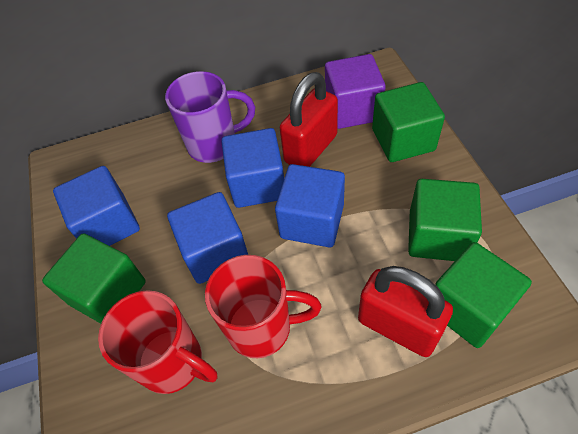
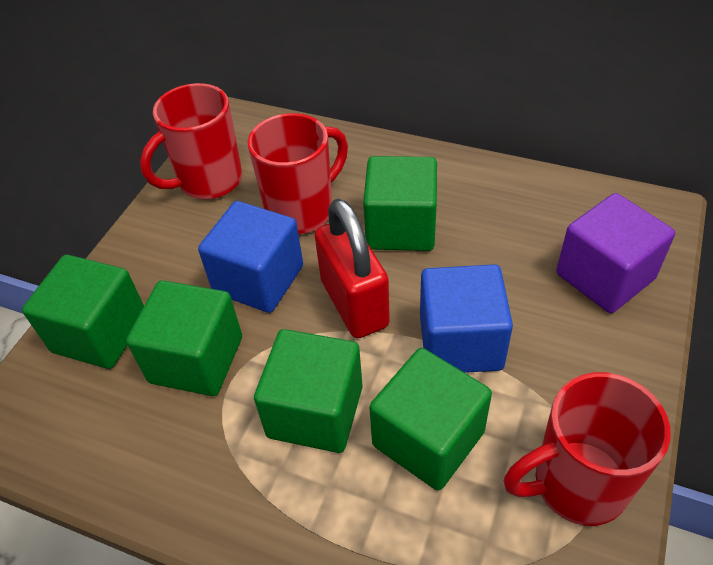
blue cube: [53,166,140,246] [167,192,248,284] [221,128,284,208] [275,164,345,248] = 4 -> [198,201,303,313] [420,264,513,373] = 2
green cube: [42,233,146,324] [372,82,445,162] [408,179,482,261] [435,242,532,348] = 4 -> [22,255,144,369] [126,280,242,396] [254,329,363,453] [363,156,437,251] [369,348,492,491] = 5
purple mug: [165,71,255,163] = 1 -> none = 0
red mug: [98,290,218,394] [205,255,322,358] = 2 -> [140,83,242,199] [248,113,348,234] [504,372,671,526] = 3
red padlock: [280,72,338,167] [358,266,453,357] = 2 -> [314,199,390,338] = 1

